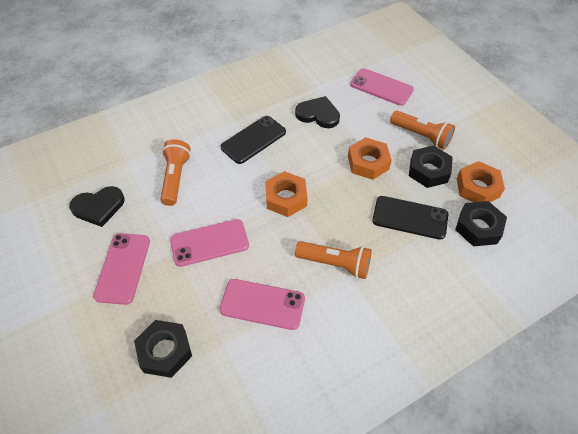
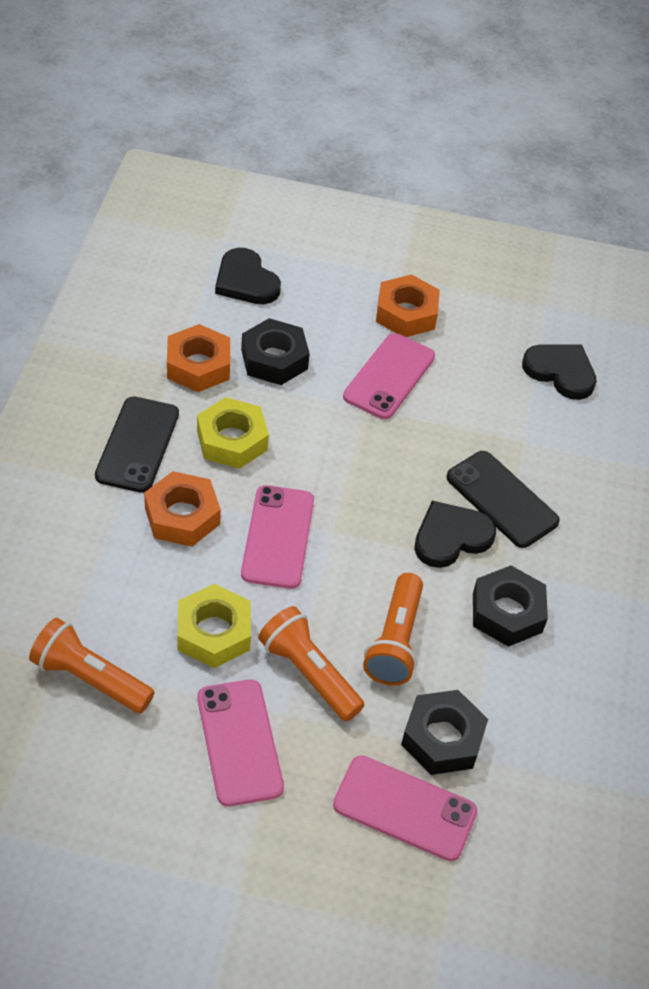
black heart: [69,186,125,227] [295,96,340,128] = 2 -> [215,248,281,304] [414,501,496,568] [522,345,597,400] = 3
yellow nut: none = 0 -> [178,584,251,668] [197,397,269,469] = 2

